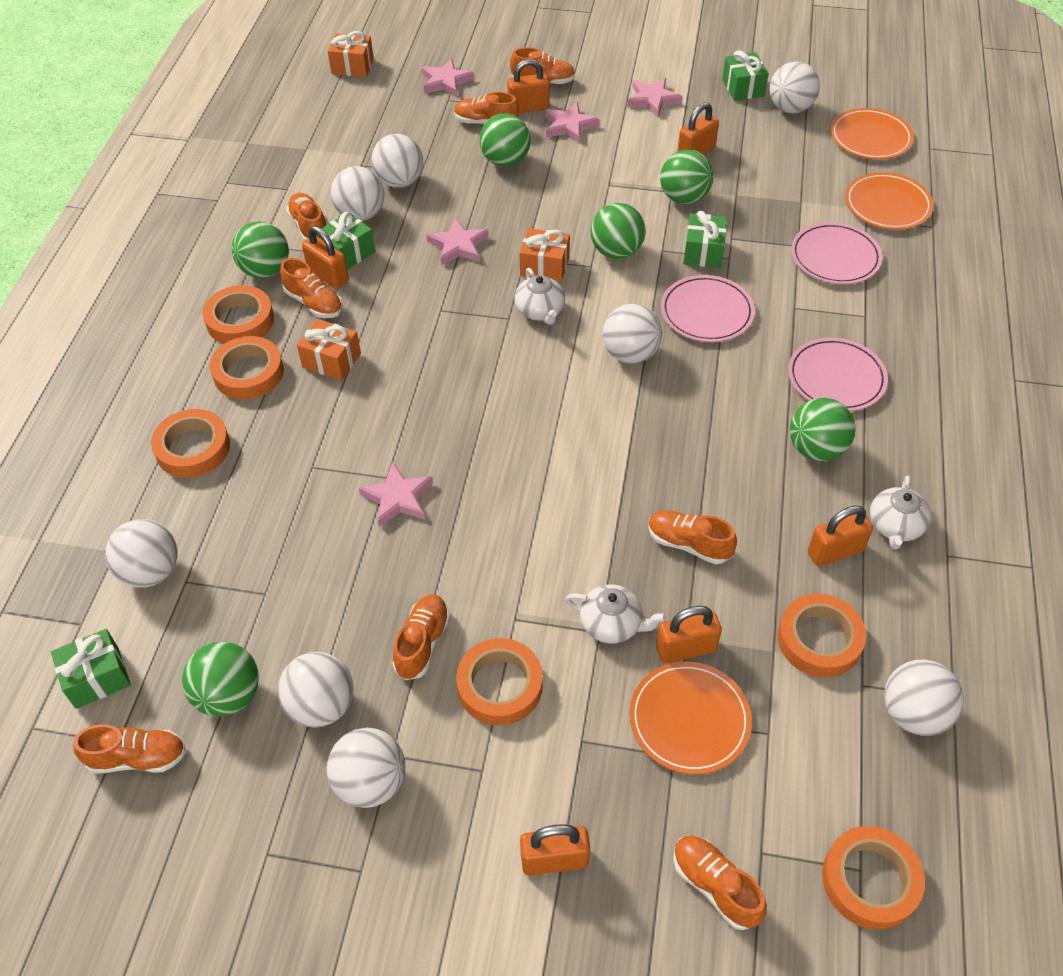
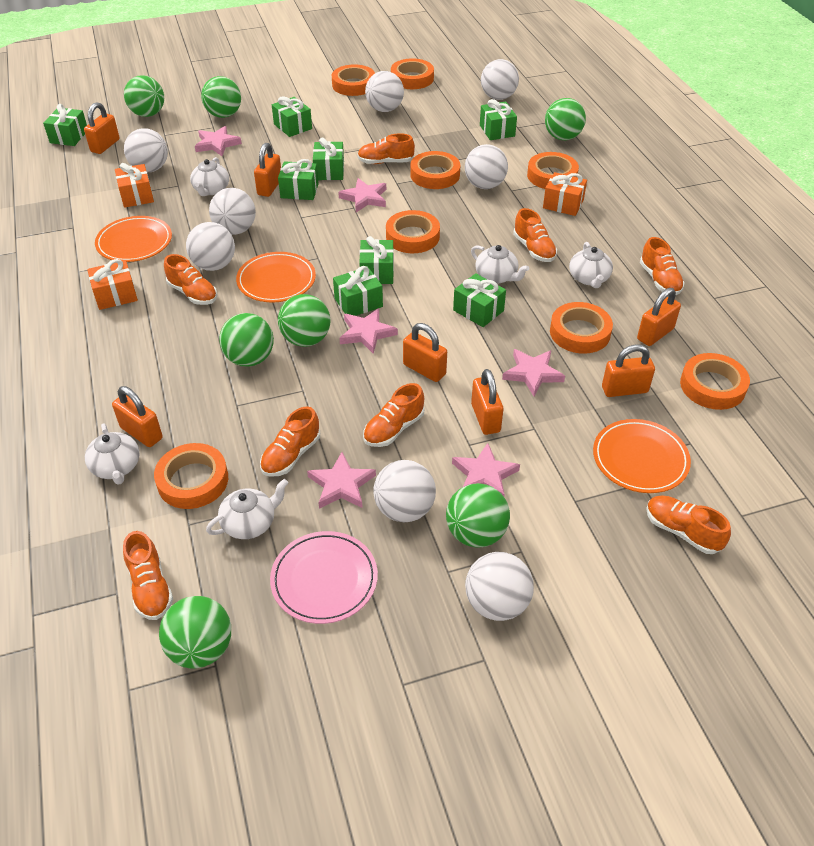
green ball: [182,642,259,717] [232,221,289,278] [479,113,530,167] [591,203,646,259] [660,150,713,204] [790,398,855,461] = 6 -> [124,75,164,117] [159,596,231,668] [201,76,241,118] [219,313,274,367] [278,294,330,347] [446,483,510,548] [545,98,586,140] = 7
green gift: [51,629,131,709] [316,212,375,270] [684,211,727,268] [722,50,769,101] = 4 -> [43,104,87,146] [272,96,312,137] [278,159,319,200] [313,138,344,180] [333,266,383,316] [359,236,394,284] [453,273,506,327] [480,99,517,140] = 8
orange padlock: [302,226,349,289] [507,59,550,113] [520,824,590,876] [656,606,722,664] [677,102,719,154] [808,505,873,566] = 6 -> [84,102,120,154] [112,386,163,447] [254,143,281,197] [403,323,447,382] [471,369,503,435] [602,344,655,397] [637,288,681,346] = 7
orange tape: [151,409,230,478] [203,285,274,344] [210,336,284,400] [456,638,543,725] [778,594,866,677] [822,826,925,930] = 6 -> [154,443,228,509] [332,65,375,96] [386,210,440,253] [391,58,434,89] [410,151,460,189] [527,152,579,189] [550,302,613,354] [680,353,750,410] = 8
pink plate: [661,275,755,342] [788,338,888,411] [791,222,882,284] = 3 -> [270,531,378,624] = 1
pink star: [359,462,433,527] [421,59,474,97] [426,218,489,265] [545,102,599,144] [627,78,683,117] = 5 -> [195,126,242,156] [307,452,376,509] [338,178,386,212] [339,308,398,354] [452,443,520,496] [502,349,565,396] = 6
white teapot: [514,268,565,325] [565,584,667,643] [870,475,931,550] = 3 -> [85,423,140,485] [190,157,229,196] [206,479,288,539] [471,245,530,284] [569,242,613,288] = 5

